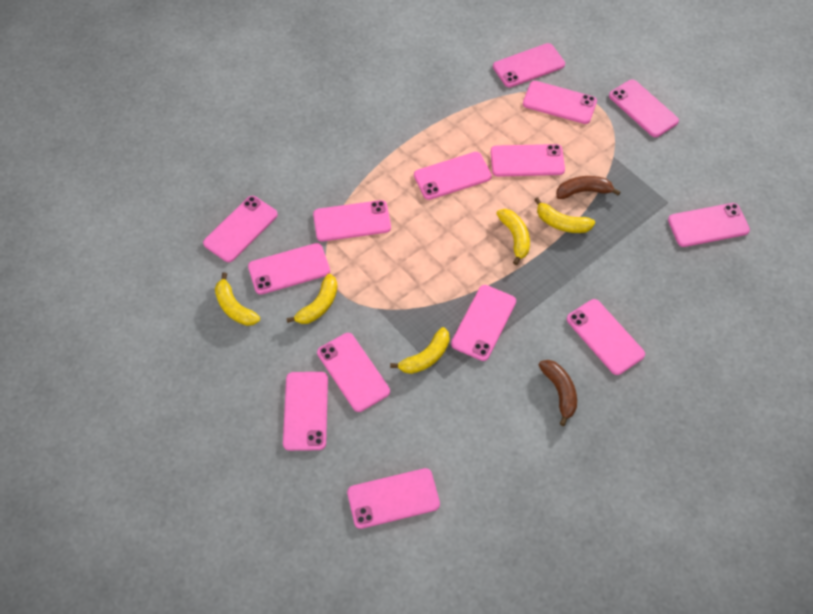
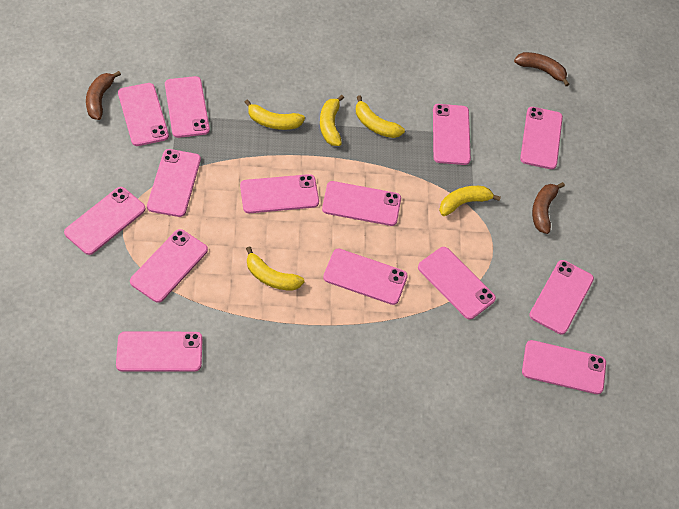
brown banana: [539,360,577,426] [556,176,620,199] = 2 -> [86,71,121,120] [514,52,569,86] [532,182,565,234] = 3

